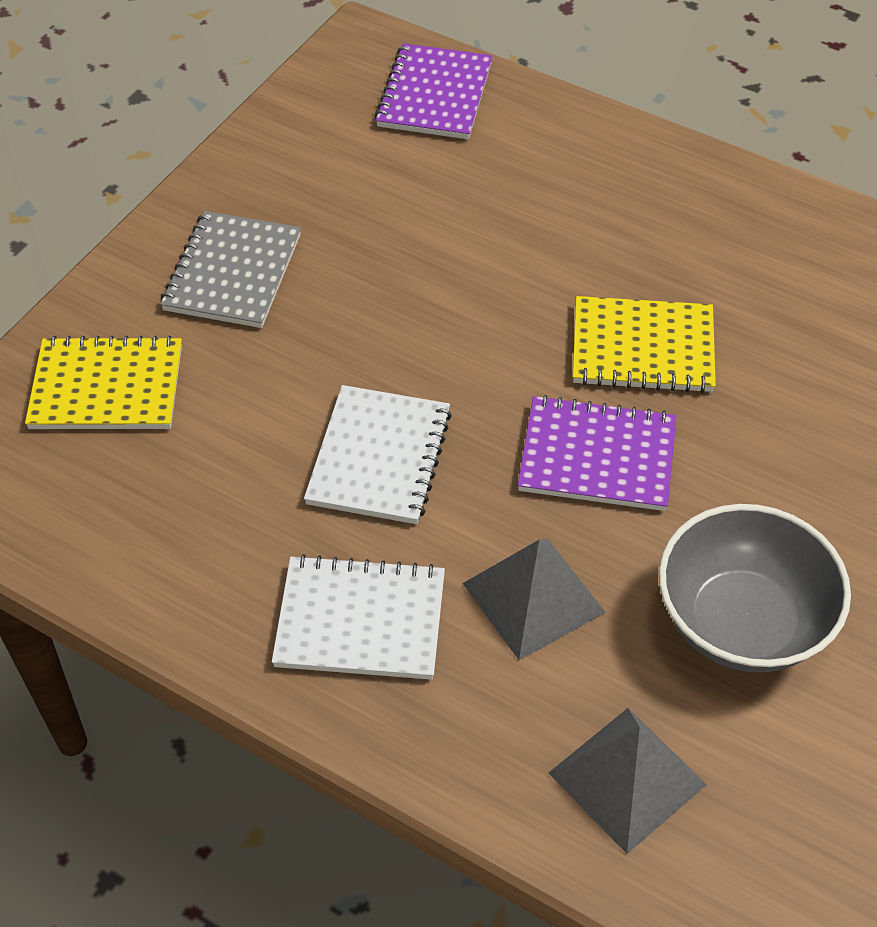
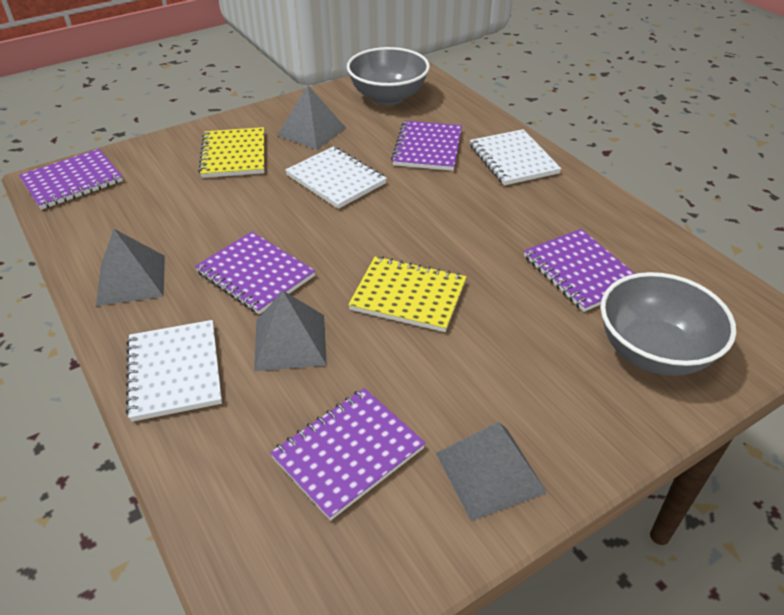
grey bowl: [659,504,851,673] = 1 -> [347,47,430,105] [601,272,736,376] = 2
grey notebook: [160,211,301,328] = 1 -> none = 0
grey pyramid: [462,539,606,660] [549,708,707,854] = 2 -> [96,229,165,306] [254,290,327,371] [277,85,346,150] [436,422,547,521] = 4
purple notebook: [375,43,493,139] [518,395,677,511] = 2 -> [19,149,123,210] [195,232,315,314] [270,388,426,521] [391,121,462,171] [524,229,635,312] = 5
white notebook: [272,554,445,680] [304,385,452,524] = 2 -> [126,320,222,422] [285,146,387,209] [470,129,561,185] = 3

